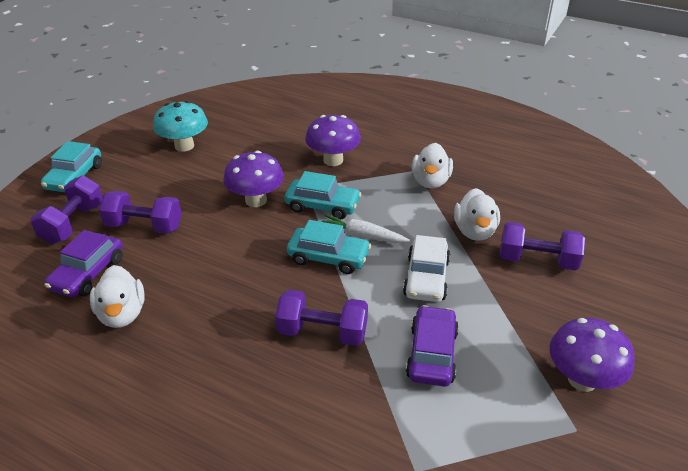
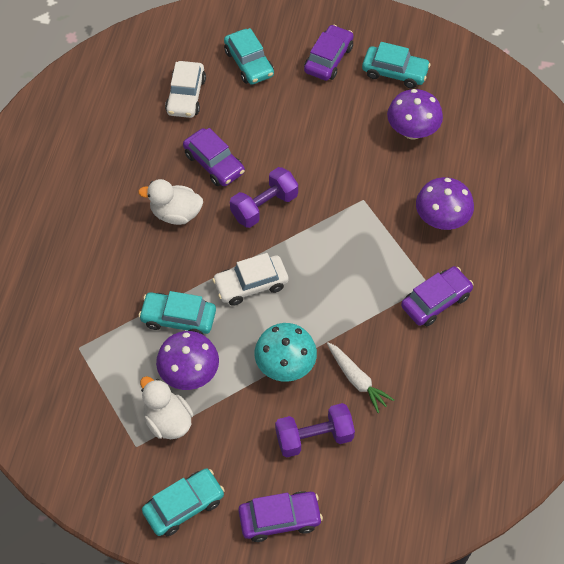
purple car: [44,230,123,297] [406,305,459,387] = 2 -> [183,128,245,186] [238,491,323,542] [304,25,354,81] [401,266,474,326] = 4
purple dumbbell: [31,176,103,244] [99,191,182,234] [275,290,368,346] [500,222,585,271] = 4 -> [230,167,298,228] [275,403,355,457] = 2
turquoise car: [41,141,102,192] [285,171,361,220] [287,220,371,274] = 3 -> [139,291,216,335] [142,469,225,536] [224,28,274,85] [362,42,431,88] = 4
white car: [403,235,450,302] = 1 -> [165,61,206,118] [212,253,288,306] = 2
white duck: [90,265,145,328] [412,143,453,188] [454,188,500,241] = 3 -> [138,179,203,225] [140,376,193,439] = 2

